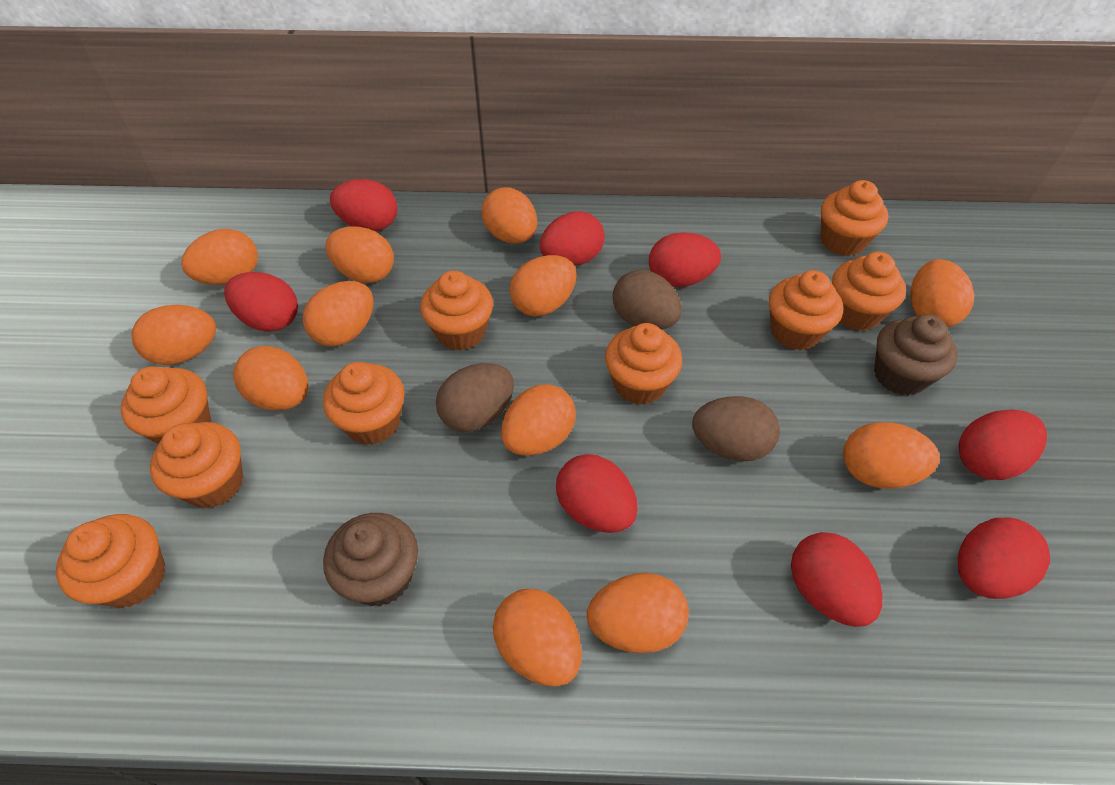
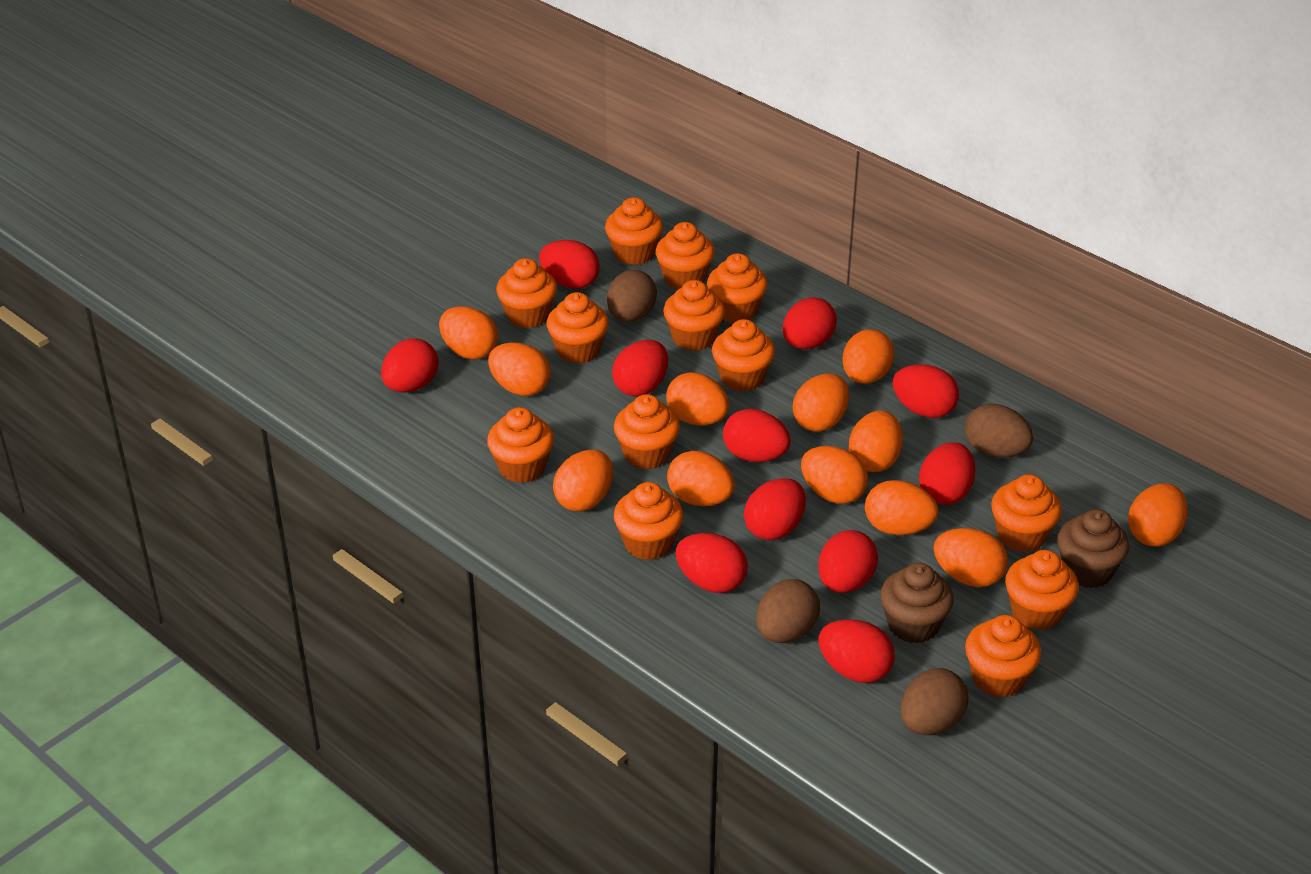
brown egg: [436,363,514,432] [613,270,682,330] [692,396,780,461] = 3 -> [607,270,657,322] [756,579,820,643] [900,668,969,735] [965,404,1033,458] = 4
orange cupcake: [56,514,165,608] [121,366,211,444] [150,422,243,508] [323,362,405,445] [420,271,493,350] [605,323,682,405] [769,270,843,350] [820,180,888,256] [832,252,906,331] = 9 -> [487,407,554,483] [496,258,557,328] [547,292,609,364] [605,197,663,265] [614,394,680,469] [614,482,684,560] [655,222,715,289] [663,280,725,351] [707,253,768,323] [712,319,775,392] [965,615,1041,697] [991,474,1062,552] [1005,550,1079,630] = 13
red egg: [224,272,298,332] [330,179,397,231] [540,211,605,266] [556,454,638,533] [649,232,721,287] [791,532,883,627] [958,518,1050,599] [959,409,1047,480] = 8 -> [381,338,439,393] [539,240,600,289] [612,340,668,397] [676,533,747,593] [723,409,791,462] [744,478,806,541] [783,297,837,349] [818,530,878,593] [818,619,895,683] [893,364,959,418] [919,442,975,505] = 11

